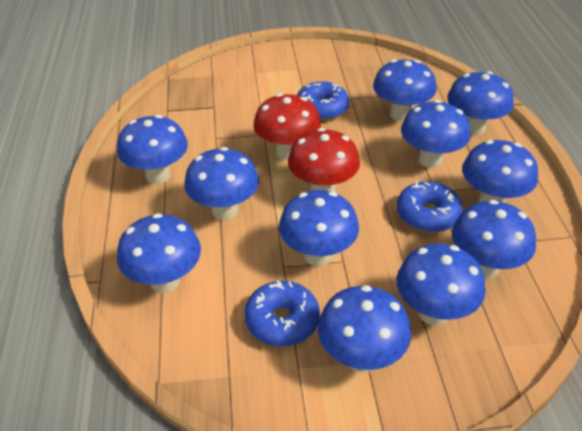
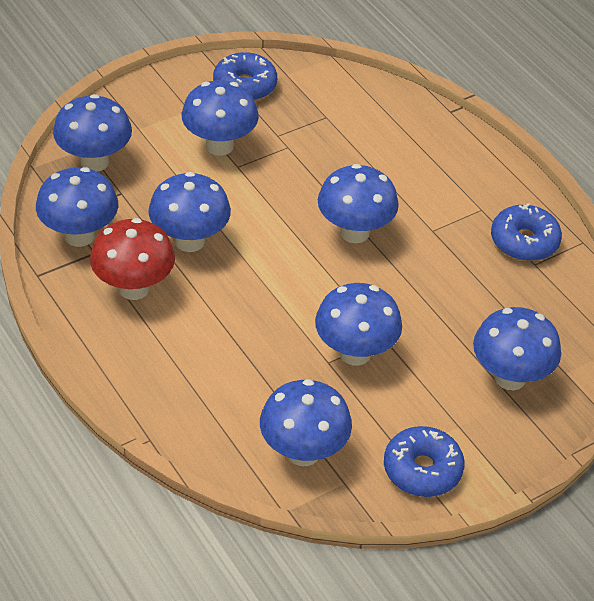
blue mushroom: [117,115,188,184] [117,213,201,293] [184,147,259,220] [279,190,359,266] [318,285,411,372] [373,59,437,121] [397,243,486,326] [401,100,471,168] [447,71,514,135] [452,200,536,279] [462,140,538,203] = 11 -> [36,167,118,247] [53,94,132,172] [148,172,231,252] [182,80,259,156] [260,379,352,466] [315,283,402,366] [318,164,399,243] [473,307,561,390] = 8
red mushroom: [254,93,321,160] [288,128,360,192] = 2 -> [90,218,175,300] = 1

